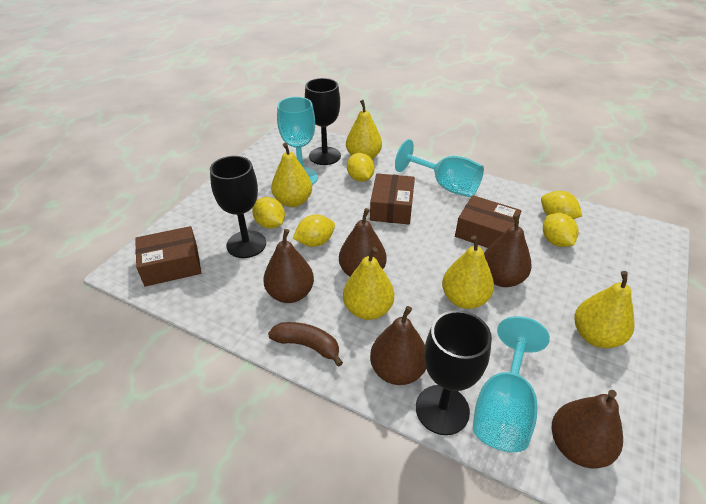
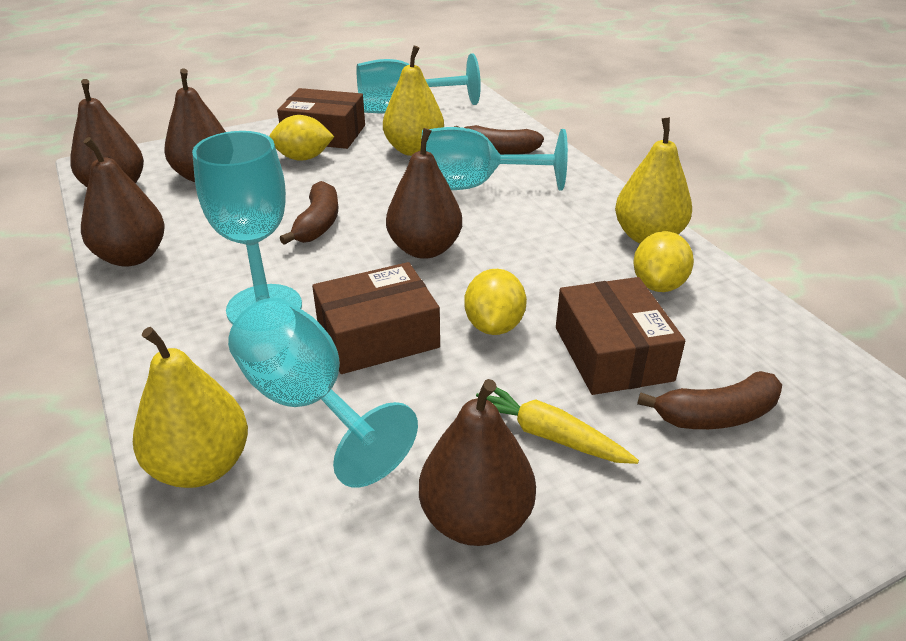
black goblet: [210,156,266,258] [305,78,341,165] [416,310,492,435] = 3 -> none = 0
brown banana: [268,322,343,367] = 1 -> [280,181,338,245] [454,125,544,155] [637,371,782,429] = 3
turquoise goblet: [277,97,318,185] [395,139,484,197] [473,316,550,452] = 3 -> [192,131,302,324] [228,298,418,488] [357,53,481,113] [422,127,568,190] = 4
yellow carrot: none = 0 -> [476,387,639,464] = 1
yellow lemon: [252,197,285,229] [293,215,335,247] [347,153,375,182] [541,191,582,219] [543,213,579,247] = 5 -> [269,115,334,161] [464,269,527,335] [633,231,694,292] = 3
yellow pear: [271,143,312,207] [343,247,394,320] [346,100,382,159] [442,236,494,309] [575,271,635,348] = 5 -> [133,327,248,488] [383,45,444,156] [615,117,692,243] = 3

